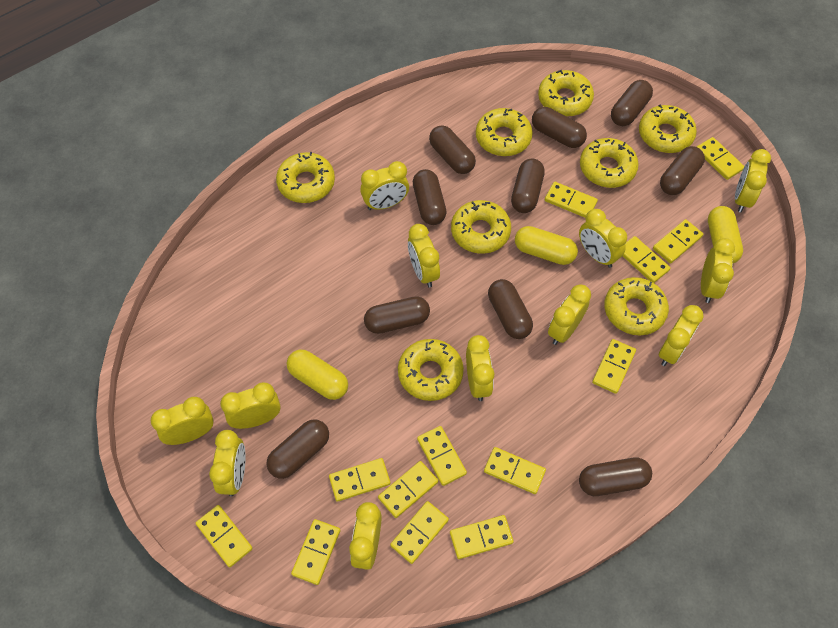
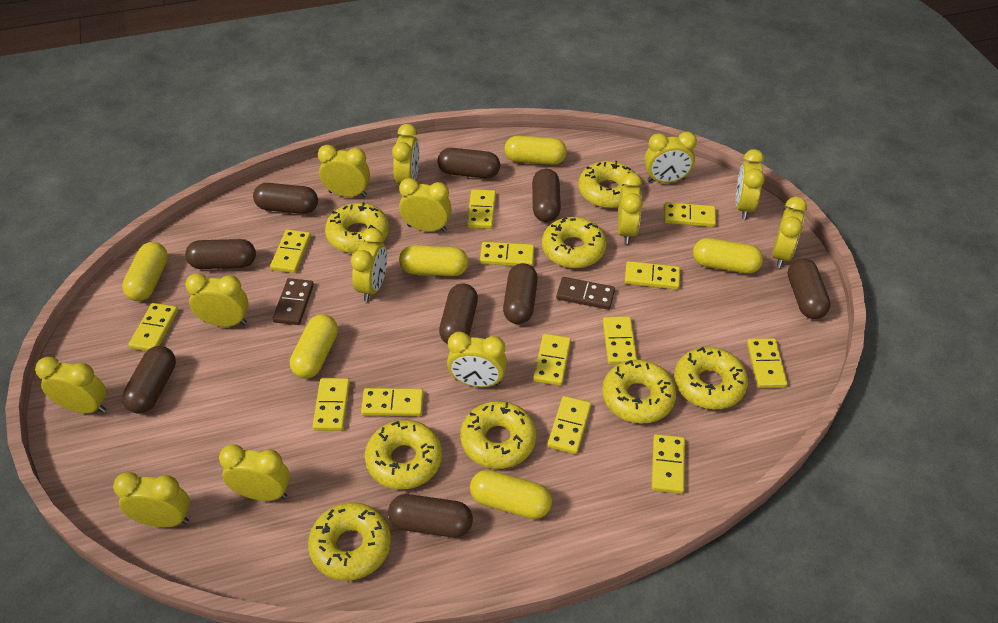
brown capsule: [266,419,329,479] [364,296,430,334] [413,169,447,225] [429,125,476,174] [488,279,533,339] [511,158,545,213] [532,107,587,148] [579,457,652,496] [611,80,653,126] [660,146,705,195] = 10 -> [122,346,176,414] [185,239,256,269] [253,183,318,214] [388,494,473,538] [438,148,500,178] [439,284,478,344] [503,263,538,324] [532,169,561,222] [788,258,831,319] = 9
brown domino: none = 0 -> [273,278,314,325] [556,277,615,310] = 2
yellow capsule: [287,349,348,400] [515,226,578,265] [708,206,743,263] = 3 -> [122,242,168,301] [290,314,338,379] [399,245,468,276] [470,470,552,519] [504,136,567,165] [693,238,763,274] = 6
yellow clock: [151,397,214,445] [209,430,246,497] [220,382,281,429] [349,502,382,570] [360,161,409,210] [408,224,440,288] [466,335,494,401] [548,285,591,345] [579,209,627,268] [658,305,704,366] [701,238,735,303] [735,149,771,212] = 12 -> [35,357,106,414] [113,472,190,528] [185,273,248,327] [219,444,290,501] [318,145,370,197] [351,228,387,301] [392,124,419,184] [399,178,452,232] [447,332,507,387] [618,173,643,244] [644,132,697,183] [736,149,765,219] [772,196,807,268] = 13

